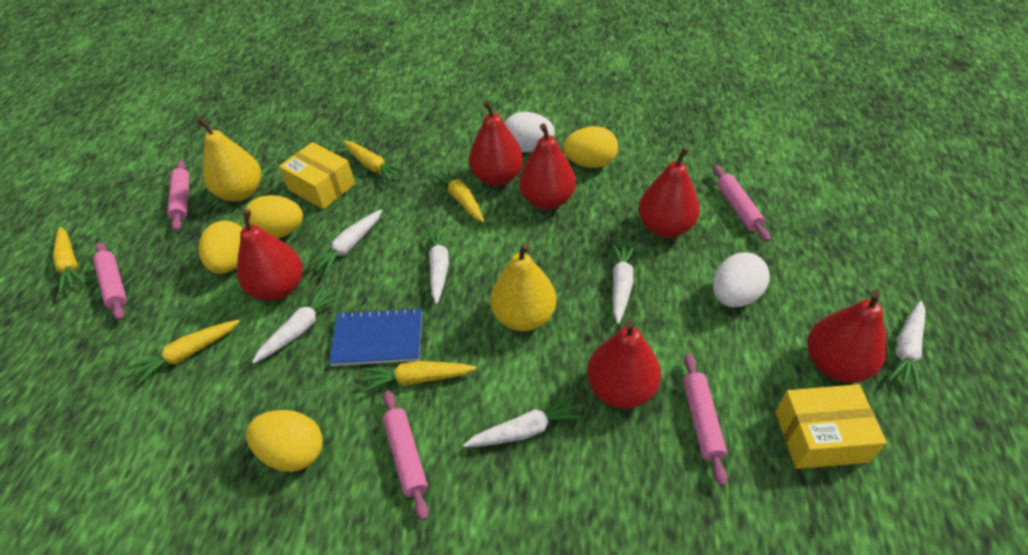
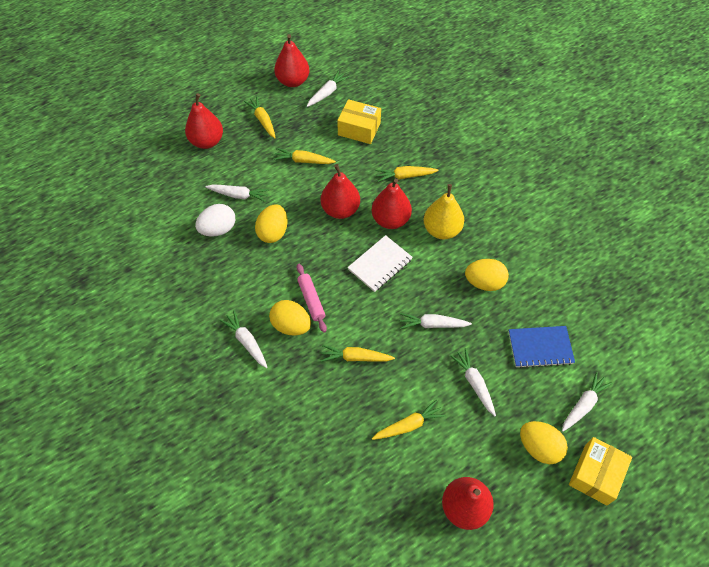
pink rolling pin: [93,242,127,320] [167,160,190,231] [383,390,429,521] [683,353,727,486] [713,165,770,242] = 5 -> [296,264,327,333] = 1
red pear: [237,209,303,301] [469,100,523,186] [519,123,576,210] [587,320,661,409] [639,147,700,238] [807,290,887,382] = 6 -> [185,93,223,149] [274,34,310,87] [321,164,360,219] [372,178,412,229] [442,477,494,530] = 5
white egg: [504,112,555,152] [713,252,770,307] = 2 -> [195,204,235,237] = 1
white notebook: none = 0 -> [348,235,413,292] = 1
yellow pear: [196,117,261,201] [490,242,556,331] = 2 -> [423,184,464,239] = 1

